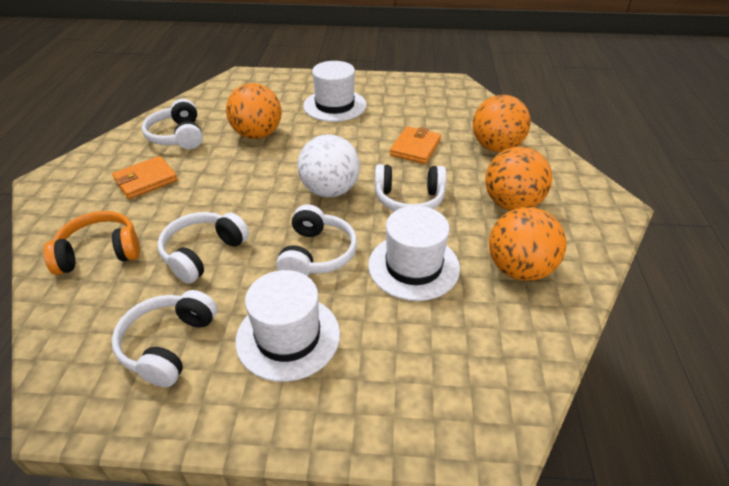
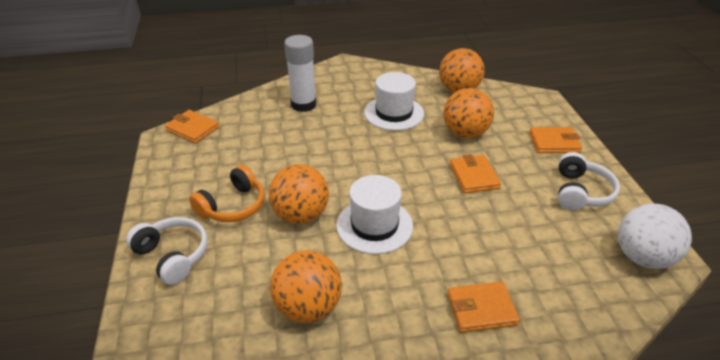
orange wallet: [112,156,178,199] [390,126,441,164] = 2 -> [165,110,219,144] [447,281,520,333] [450,154,501,193] [529,127,582,153] = 4
white glue stick: none = 0 -> [284,35,316,112] = 1
white hat: [236,270,340,382] [303,61,366,122] [368,206,460,301] = 3 -> [336,175,413,254] [364,72,424,131] = 2
white headphones: [112,290,217,387] [142,99,203,149] [158,212,249,284] [276,204,357,276] [375,164,447,211] = 5 -> [126,217,208,285] [558,152,620,210] = 2

